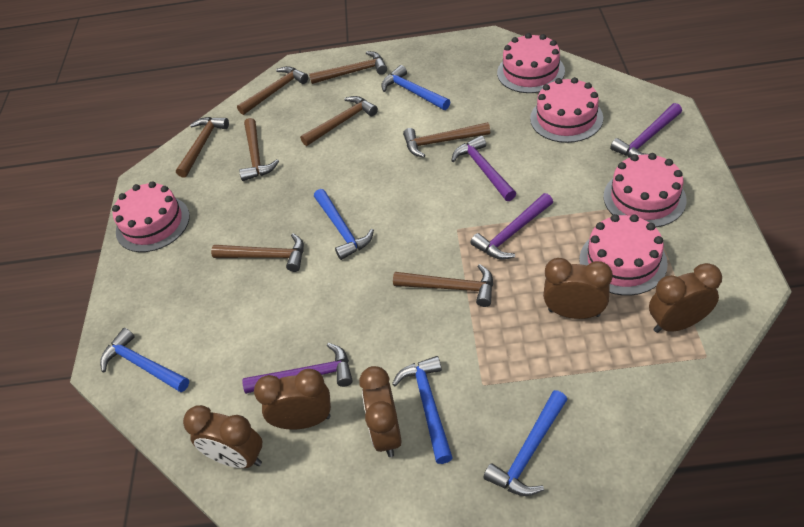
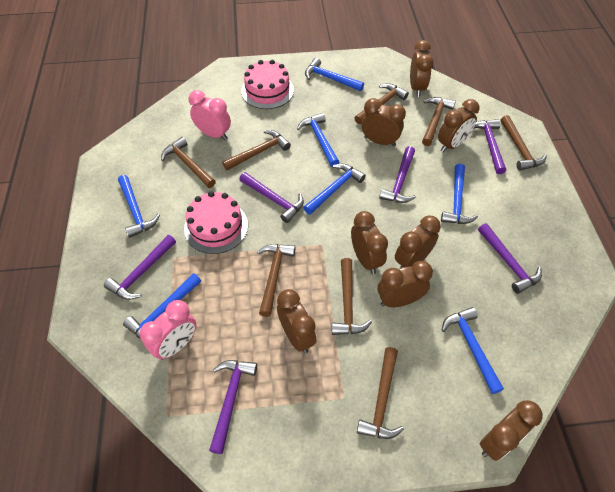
blue hammer: [100,328,189,392] [314,189,374,260] [381,65,450,110] [392,356,453,464] [484,390,568,496] = 5 -> [118,175,160,238] [123,273,201,339] [297,113,339,167] [303,164,366,215] [305,58,364,91] [441,164,478,224] [441,307,504,394] = 7
brown clock: [183,405,262,468] [254,369,331,430] [359,366,402,457] [543,258,613,319] [649,263,722,333] = 5 -> [277,289,317,354] [351,211,388,274] [361,98,406,146] [378,261,433,307] [395,216,441,269] [410,40,433,97] [438,99,479,152] [480,400,543,461] = 8
pink cake: [112,181,190,252] [497,33,565,93] [530,77,603,143] [579,214,668,296] [603,153,687,227] = 5 -> [184,191,248,254] [241,60,294,109] = 2
pink clock: none = 0 -> [139,300,197,360] [189,90,231,140] = 2
purple hammer: [242,343,353,394] [451,135,516,201] [470,193,553,260] [610,103,682,158] = 4 -> [104,235,176,300] [209,360,257,454] [239,172,304,223] [379,146,416,203] [474,119,506,174] [478,223,542,294] = 6

